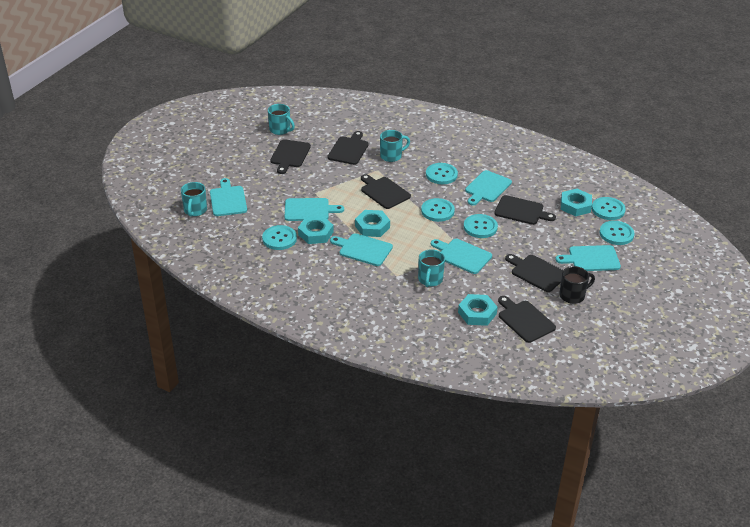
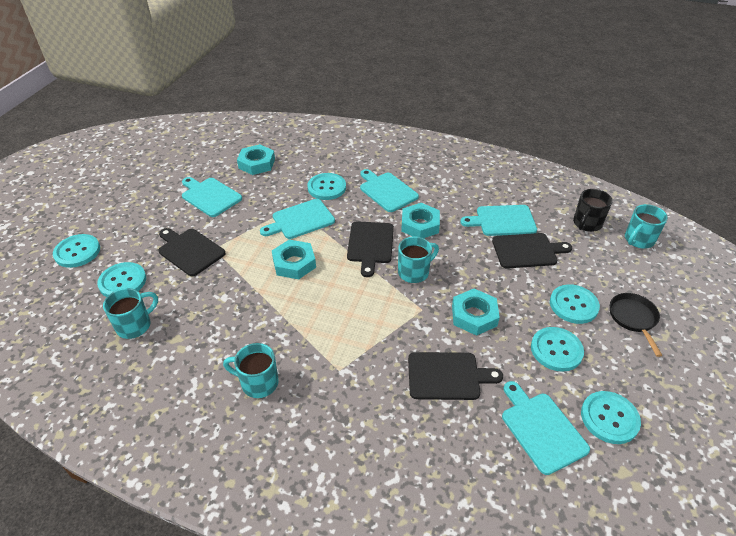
black cutting board: [270,139,311,174] [327,131,369,165] [361,174,411,209] [494,195,556,225] [498,296,556,343] [505,254,563,292] = 6 -> [158,228,226,276] [347,221,394,277] [408,352,503,400] [492,233,572,268] = 4
black pan: none = 0 -> [610,293,662,357] = 1
turquoise cutting board: [210,178,247,216] [285,198,344,221] [330,233,393,266] [431,239,492,274] [465,170,512,206] [555,245,621,271] = 6 -> [182,177,242,217] [260,199,335,239] [360,169,419,212] [460,205,537,236] [502,381,590,475] = 5

